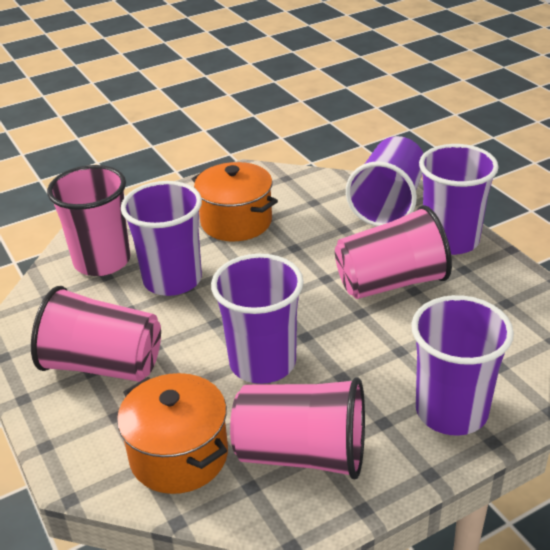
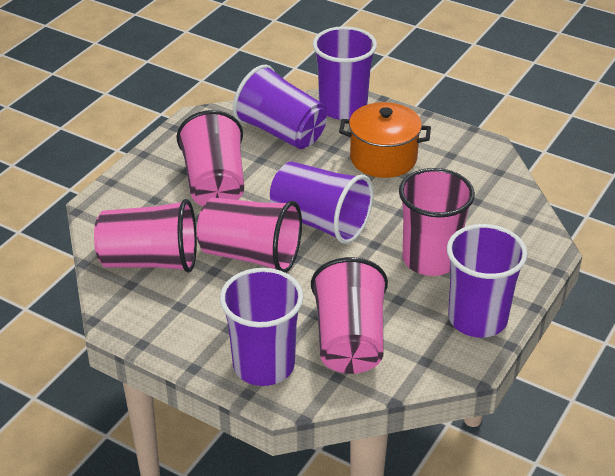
orange pot: [117,373,228,494] [192,162,278,241] = 2 -> [339,102,431,178] = 1
pink cup: [31,286,161,382] [47,165,131,276] [230,377,365,479] [335,205,452,299] = 4 -> [94,199,197,273] [176,110,244,206] [197,198,302,273] [311,257,388,374] [399,168,475,276] = 5

